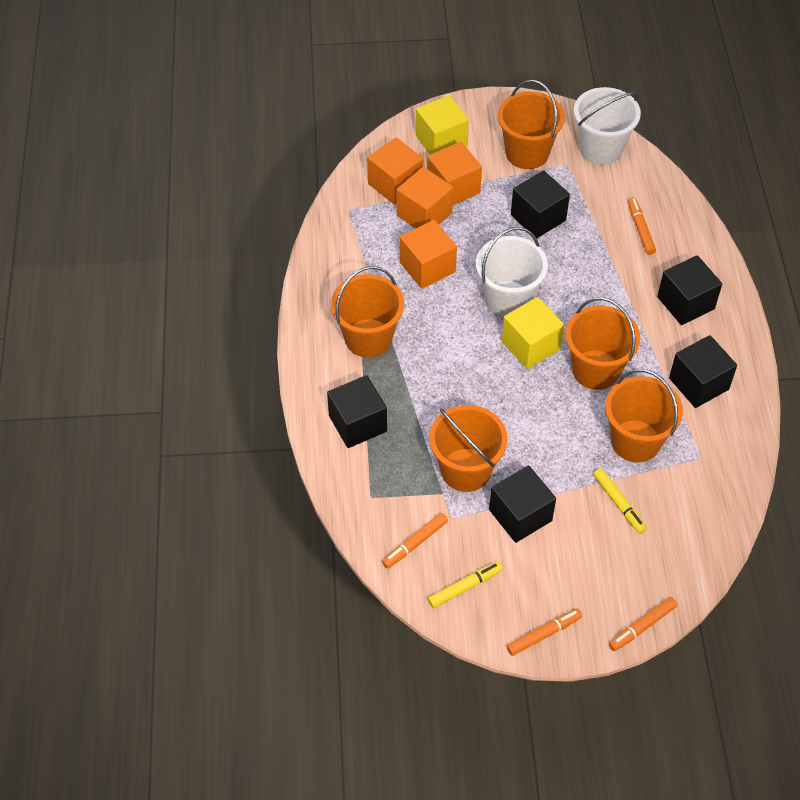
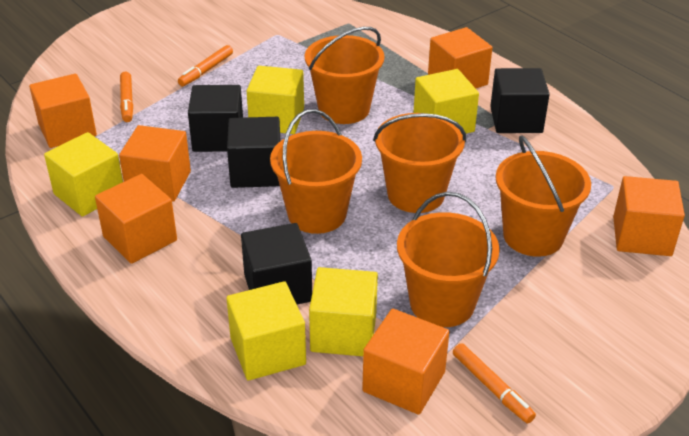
black cube: [327,375,387,448] [489,465,556,543] [511,170,570,238] [657,255,722,325] [669,335,737,408] = 5 -> [188,85,243,152] [227,117,281,188] [241,223,312,304] [490,68,550,133] = 4
orange cube: [367,137,423,205] [397,167,453,228] [400,220,457,289] [427,142,482,205] = 4 -> [29,74,97,148] [95,174,177,264] [119,125,191,202] [362,309,450,415] [428,27,492,88] [613,176,685,256] = 6
orange marker: [382,513,448,568] [506,609,582,656] [609,597,678,651] [628,197,656,255] = 4 -> [120,72,133,122] [178,45,233,86] [453,343,536,424] = 3
white bucket: [476,227,548,317] [574,87,641,165] = 2 -> none = 0
yellow cube: [416,95,469,155] [502,297,564,369] = 2 -> [44,132,123,217] [226,281,306,381] [247,66,304,134] [309,267,378,356] [413,69,479,134] = 5
yellow marker: [428,562,502,608] [593,468,647,534] = 2 -> none = 0

